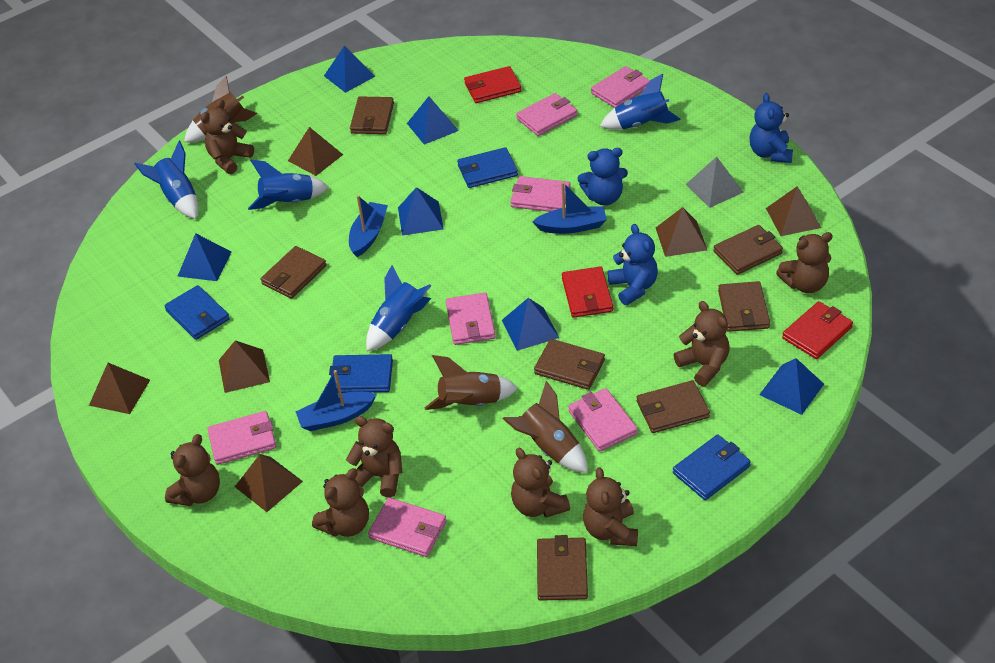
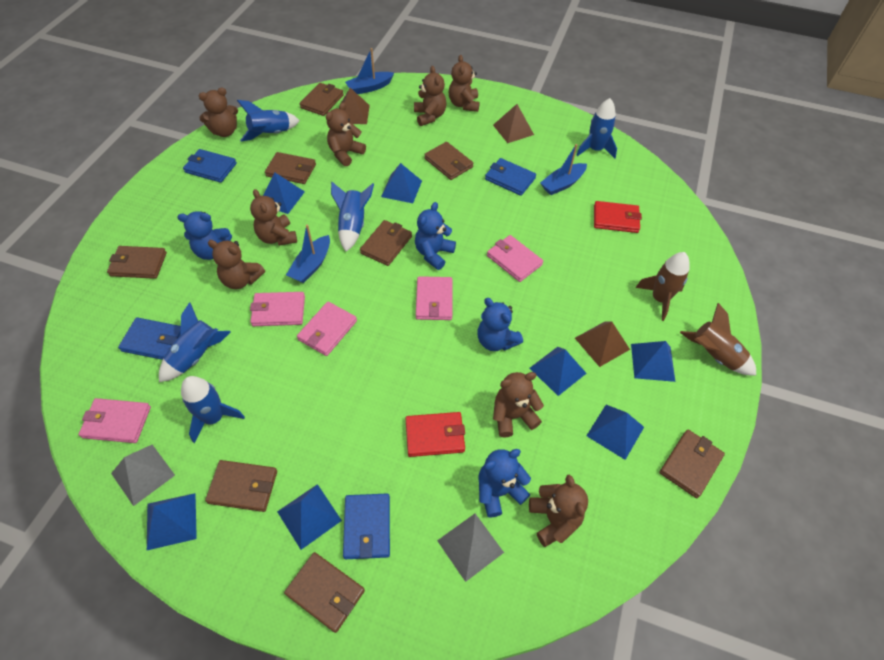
blue pyramid: [177,233,231,281] [324,46,375,93] [398,187,444,235] [407,96,459,145] [502,298,559,351] [759,358,824,415] = 6 -> [147,493,197,550] [263,173,305,214] [277,484,342,550] [381,163,422,203] [530,347,587,396] [586,405,644,460] [631,341,675,382] = 7
blue rocket: [135,141,198,219] [248,160,329,210] [366,265,431,351] [600,73,681,130] = 4 -> [159,302,231,382] [181,376,245,443] [237,100,300,141] [331,182,374,252] [576,98,617,159] = 5
blue teddy bear: [578,148,628,206] [607,224,658,305] [749,93,793,163] = 3 -> [177,211,232,260] [415,202,456,270] [477,298,523,351] [479,449,531,517] = 4
brown pyramid: [89,363,150,414] [219,340,270,393] [235,454,303,512] [288,127,343,176] [656,207,707,257] [766,186,821,236] = 6 -> [341,88,370,124] [493,104,534,143] [575,321,630,367] = 3
brown rocket: [184,76,257,142] [425,355,518,410] [503,381,588,473] = 3 -> [635,252,690,321] [680,303,756,375] = 2
brown wallet: [261,246,327,299] [350,96,394,134] [534,339,605,390] [537,535,588,601] [637,380,710,433] [714,225,783,275] [718,281,770,332] = 7 -> [107,246,167,279] [205,460,277,512] [265,152,316,184] [284,552,365,633] [300,83,344,116] [360,220,412,266] [424,142,473,180] [659,429,725,498] = 8
grey pyramid: [686,157,744,208] = 1 -> [111,445,175,506] [437,514,504,582] = 2
pink wallet: [207,411,276,465] [368,497,447,557] [446,292,496,345] [510,176,571,212] [516,93,578,136] [568,388,638,452] [591,66,650,108] = 7 -> [78,398,151,443] [250,292,305,326] [297,302,357,356] [416,276,453,320] [487,235,543,282] = 5
red wallet: [464,66,522,103] [562,266,613,318] [782,301,853,359] = 3 -> [405,412,465,457] [594,201,642,233] = 2

